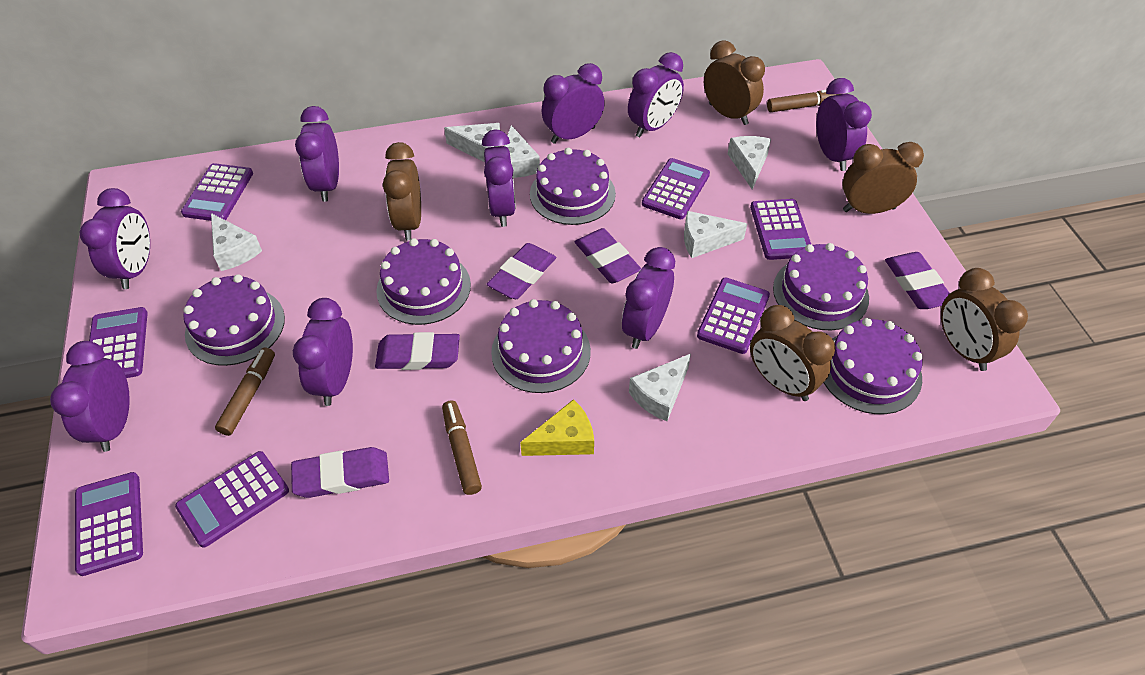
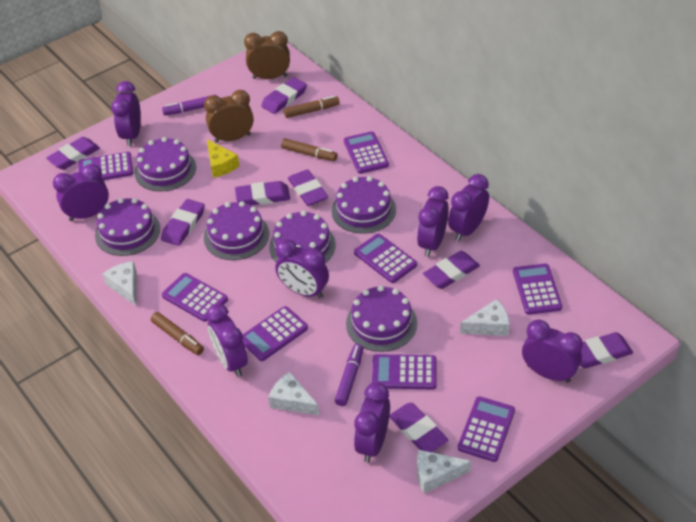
brown clock: [383,142,421,241] [704,40,765,125] [750,305,835,401] [842,142,924,214] [941,268,1028,371] = 5 -> [204,90,254,143] [244,31,290,79] = 2
purple calculator: [75,472,143,576] [89,307,148,378] [175,451,289,548] [181,163,253,221] [642,158,710,219] [697,277,770,354] [750,199,811,260] = 7 -> [78,152,133,180] [162,273,228,322] [242,306,308,361] [344,131,389,174] [354,234,417,283] [372,354,437,389] [458,396,515,462] [513,264,562,315] = 8
purple clock: [50,341,130,452] [80,188,150,289] [293,298,353,406] [295,106,339,202] [482,129,516,227] [541,63,605,144] [622,247,675,349] [628,52,684,137] [816,78,872,171] = 9 -> [53,164,109,221] [111,81,141,146] [206,304,248,377] [275,239,329,299] [354,382,390,463] [417,186,449,257] [448,174,489,241] [522,319,583,383] = 8
purple eraser: [291,447,389,498] [375,332,460,370] [486,243,556,299] [575,228,641,283] [885,252,950,309] = 5 -> [46,137,100,170] [161,199,205,246] [235,181,290,205] [261,77,307,114] [288,169,328,206] [389,403,448,452] [423,251,480,289] [580,332,633,368] = 8
purple marker: none = 0 -> [162,95,217,115] [335,344,364,406] = 2
white cheese: [211,213,262,271] [444,123,500,162] [504,125,540,178] [629,354,691,421] [684,211,747,258] [728,136,771,190] = 6 -> [102,261,137,306] [268,372,319,415] [417,450,471,494] [460,299,510,336] = 4

